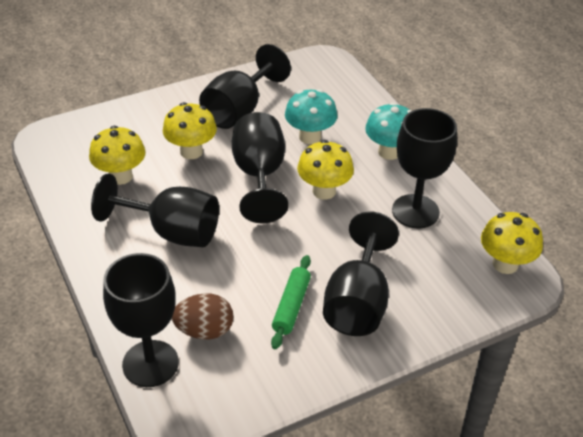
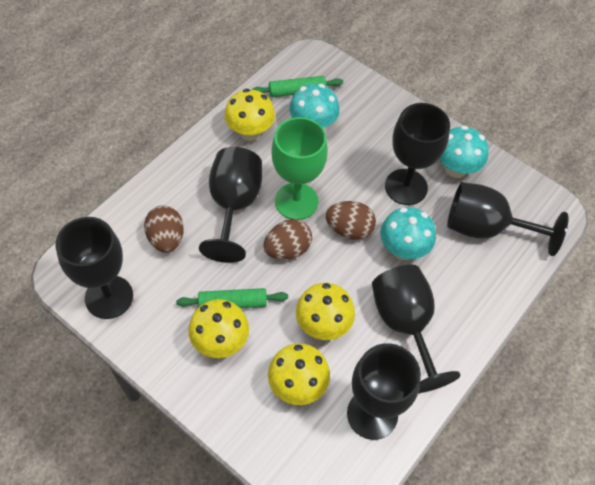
brown egg: [172,293,234,339] = 1 -> [144,206,184,253] [264,219,312,260] [326,201,376,240] = 3
green goblet: none = 0 -> [271,117,328,220] = 1
green rolling pin: [271,255,311,349] = 1 -> [176,288,288,308] [252,76,343,97] = 2
turquoise mushroom: [285,89,337,144] [365,102,412,160] = 2 -> [289,84,340,128] [380,207,436,260] [439,125,489,178] = 3

